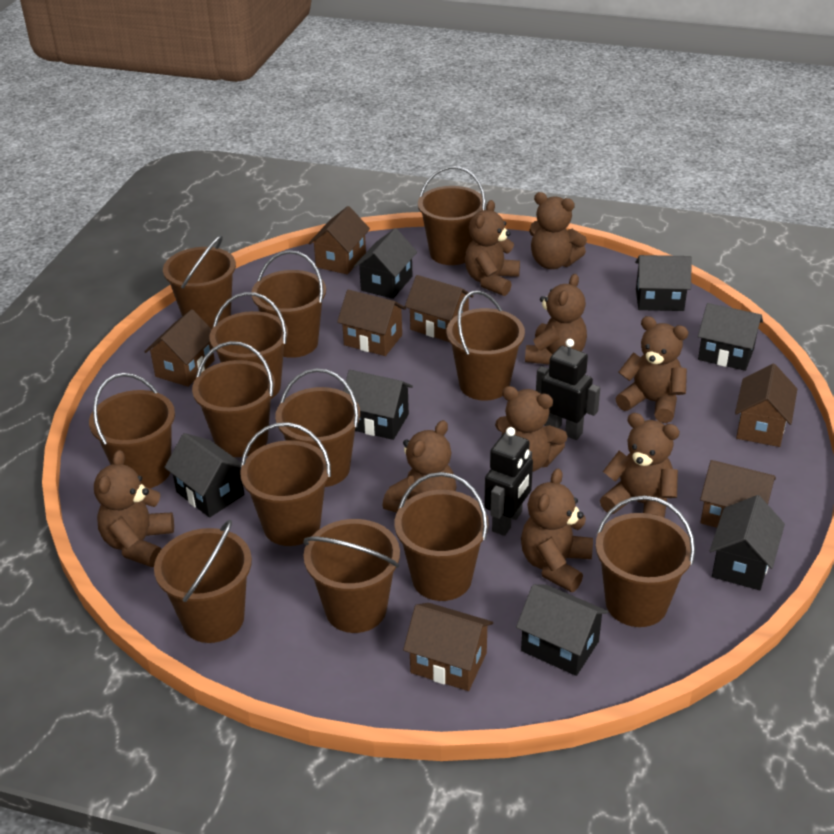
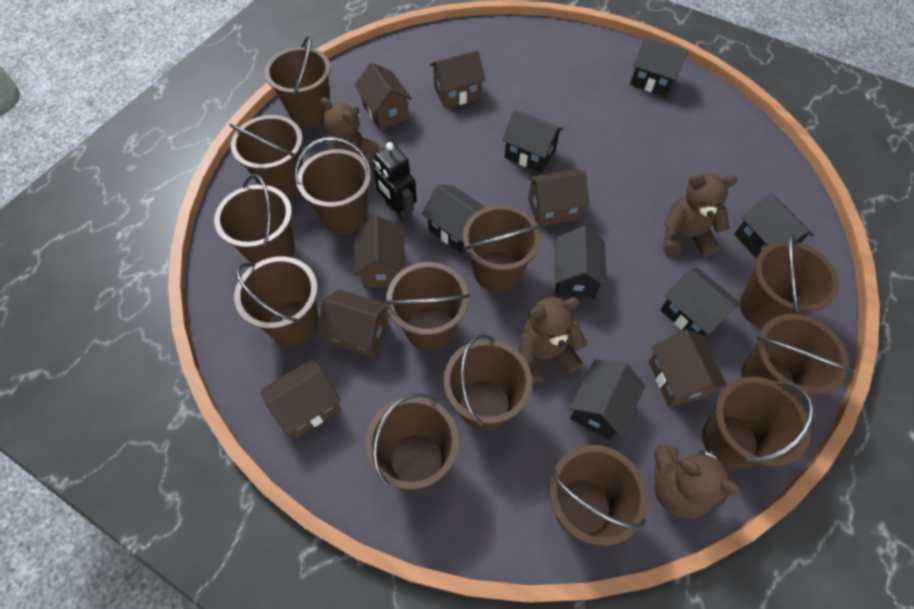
black robot: [484,427,533,536] [536,339,600,440] = 2 -> [372,142,417,223] = 1
brown teddy bear: [94,450,174,567] [383,420,457,513] [465,200,520,296] [495,386,567,472] [521,469,593,592] [525,274,587,364] [529,192,587,269] [600,413,680,518] [616,316,688,423] = 9 -> [320,98,383,165] [519,297,587,383] [654,445,741,519] [663,173,737,256] = 4

